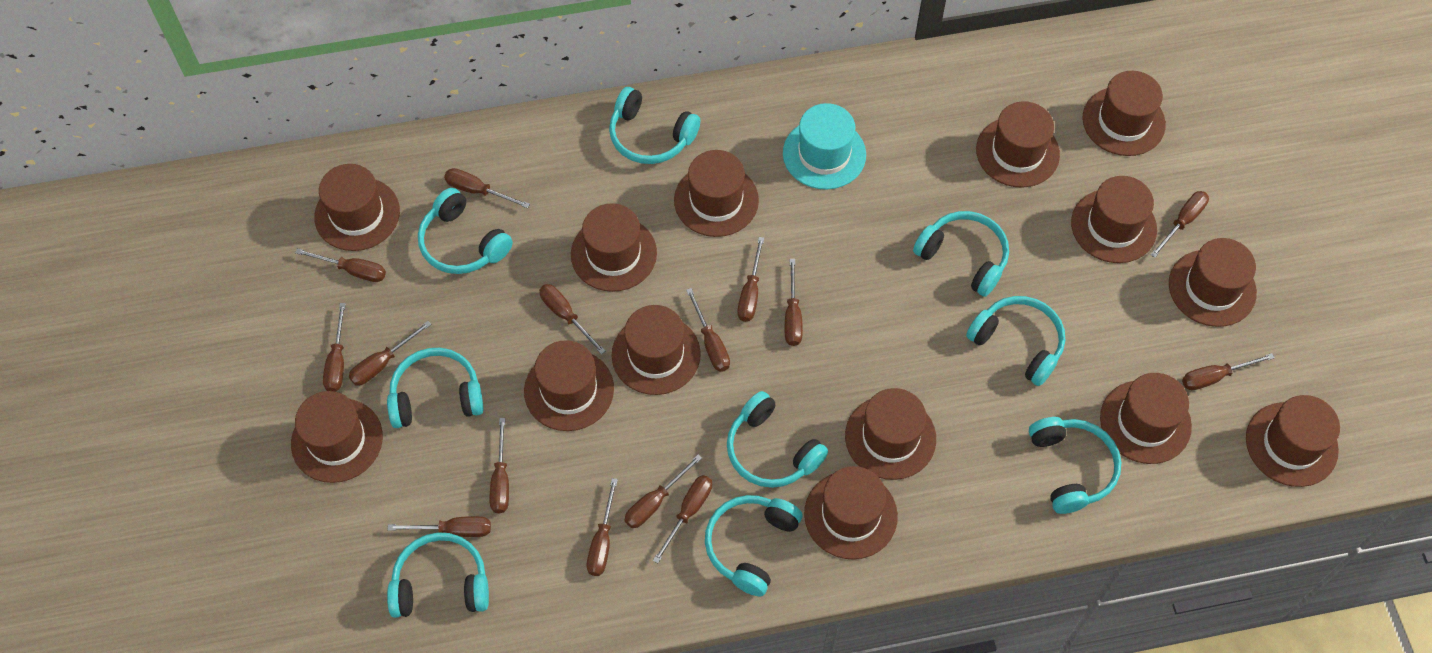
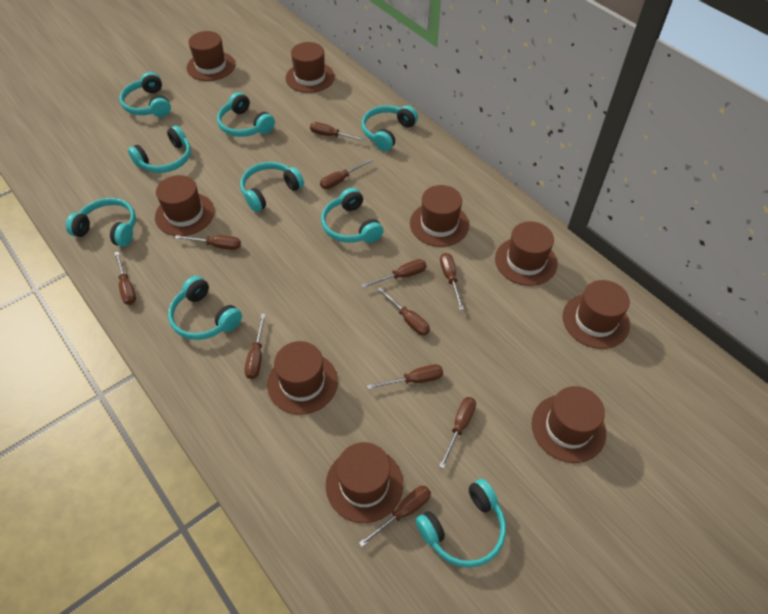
brown hat: [291,391,383,483] [314,164,400,251] [524,340,614,431] [571,203,657,292] [612,305,701,395] [674,150,759,237] [804,466,898,560] [845,388,936,480] [976,101,1060,188] [1071,176,1157,263] [1083,71,1166,156] [1100,373,1192,464] [1169,238,1257,327] [1246,395,1340,487] = 14 -> [155,175,214,236] [187,31,235,81] [267,341,338,415] [286,42,335,93] [326,442,403,523] [410,185,469,247] [495,221,558,286] [532,386,606,463] [563,280,630,349] = 9
brown screwdriver: [295,248,386,282] [323,303,346,392] [349,321,432,386] [388,516,491,537] [444,168,530,208] [490,418,509,513] [539,284,606,354] [587,478,618,576] [624,455,702,528] [653,475,712,563] [686,288,730,372] [737,237,764,322] [785,259,803,346] [1150,191,1209,258] [1182,353,1275,390] = 15 -> [115,252,136,305] [175,235,241,250] [244,314,266,379] [310,122,365,141] [320,159,373,189] [359,486,431,547] [362,259,427,288] [367,364,443,390] [377,287,430,336] [439,397,476,469] [440,253,464,310] = 11
turquoise hat: [783,103,866,190] = 1 -> none = 0

